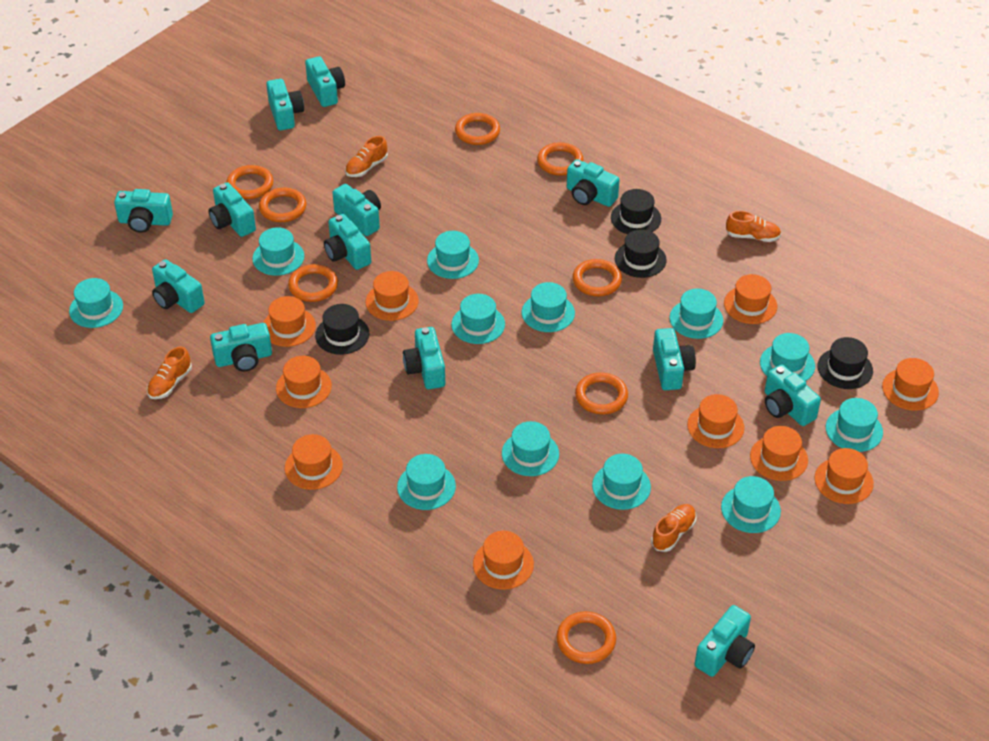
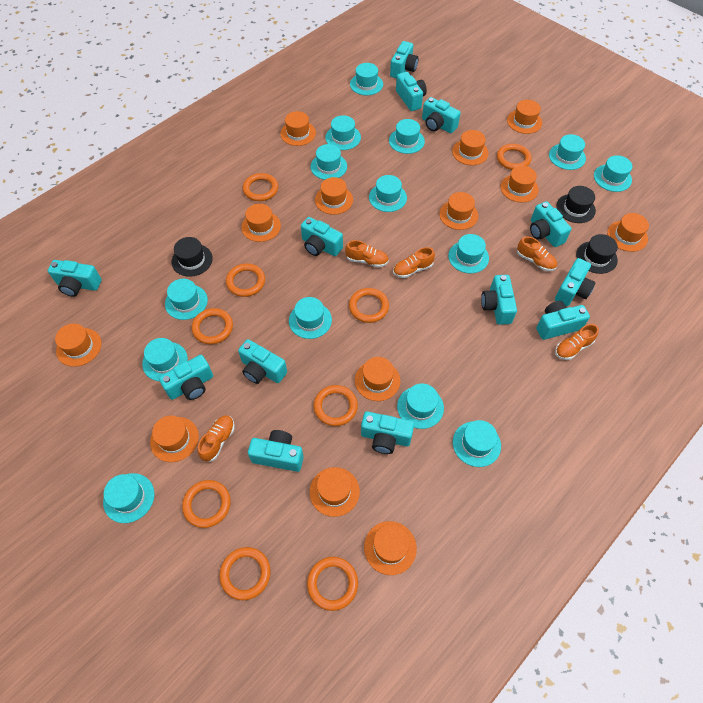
black hat: [315,304,370,355] [611,189,661,234] [615,230,667,278] [818,337,873,389] = 4 -> [172,237,213,277] [556,186,596,223] [576,234,618,274] = 3
orange hat: [263,296,316,347] [276,356,332,408] [285,434,343,490] [365,271,419,321] [473,531,534,590] [687,394,745,448] [724,274,777,324] [750,426,808,481] [814,448,874,504] [882,358,939,411] = 10 -> [55,323,102,367] [150,416,199,462] [241,204,281,242] [280,111,316,146] [309,467,360,517] [315,177,353,215] [355,357,400,401] [364,521,417,575] [439,192,478,230] [452,130,489,165] [500,166,539,202] [507,100,542,134] [607,213,649,252] = 13
orange ring: [226,165,273,199] [259,188,306,222] [288,264,338,302] [455,113,500,145] [537,142,583,176] [556,611,616,664] [573,259,622,296] [575,373,628,415] = 8 -> [182,480,231,528] [192,308,233,344] [219,547,271,600] [226,263,265,297] [243,173,278,201] [307,557,358,611] [314,385,358,426] [349,288,389,323] [497,144,532,170] = 9
orange shoe: [147,346,192,399] [345,136,388,177] [651,504,697,552] [726,211,781,242] = 4 -> [198,415,235,462] [345,240,389,267] [393,247,435,278] [517,236,557,271] [555,324,599,360] = 5
turquoise hat: [69,278,123,328] [252,227,305,276] [397,454,456,510] [427,231,479,279] [451,294,505,344] [502,421,559,476] [522,282,575,332] [592,454,651,510] [669,288,723,339] [721,476,781,533] [760,333,815,381] [826,398,883,452] = 12 -> [103,473,154,523] [142,338,188,381] [165,279,208,320] [289,297,332,339] [311,144,347,180] [325,115,361,150] [350,63,383,95] [369,175,407,212] [389,119,425,154] [397,383,444,429] [448,234,489,273] [453,420,501,467] [549,134,586,170] [594,155,632,192] = 14

